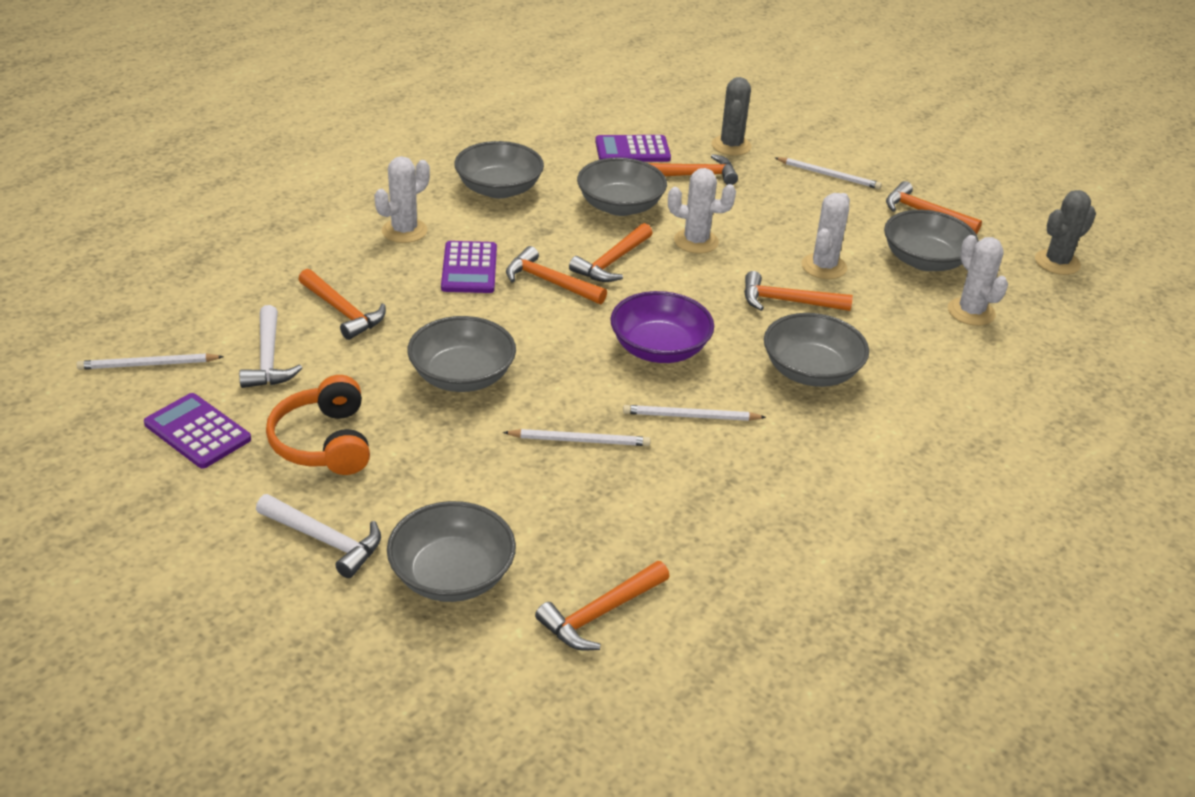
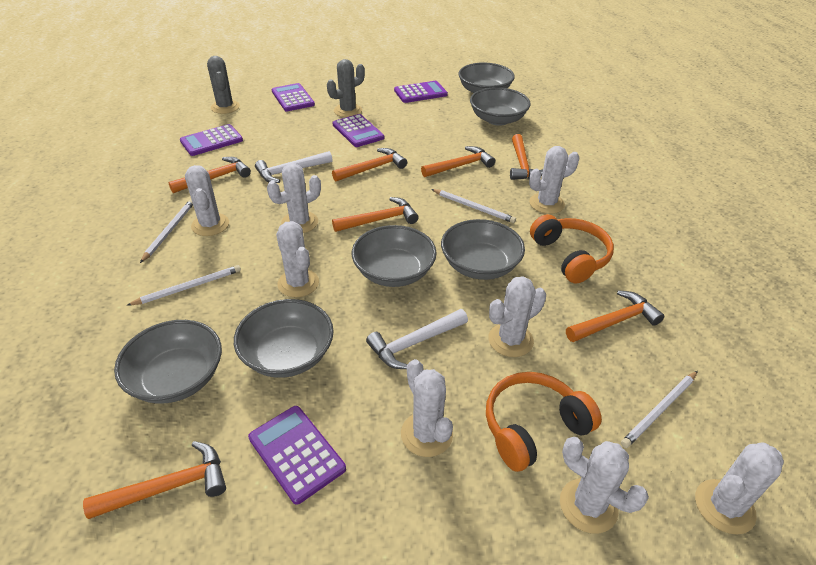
orange headphones: [266,375,370,475] = 1 -> [486,372,602,472] [530,214,614,284] = 2
purple bowl: [610,291,714,363] = 1 -> none = 0
purple calculator: [144,393,251,469] [441,241,497,293] [595,135,671,162] = 3 -> [180,124,243,156] [248,406,346,505] [272,83,315,111] [332,114,384,147] [394,81,448,103] = 5
white cactus: [374,156,430,243] [668,168,736,254] [801,193,850,279] [948,235,1008,326] = 4 -> [185,165,229,236] [267,163,321,233] [276,221,319,297] [401,359,453,457] [488,276,546,357] [529,146,579,214] [560,437,649,534] [695,443,784,535] = 8

